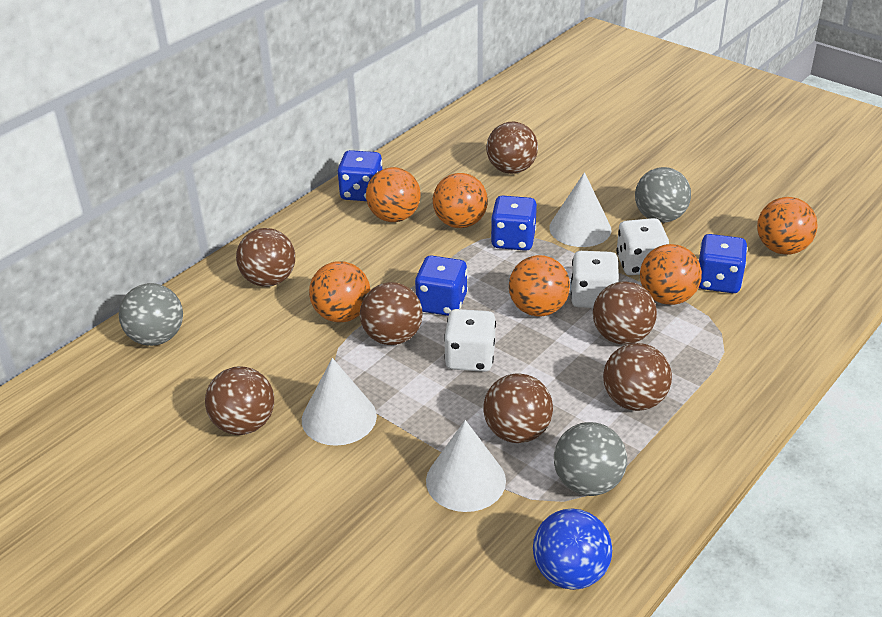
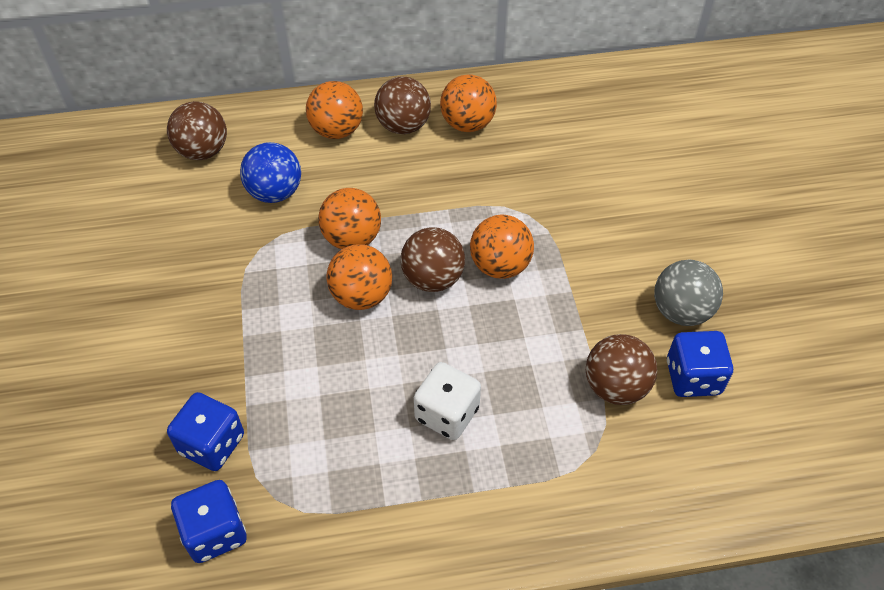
blue dice: [337,150,382,201] [415,255,467,316] [491,195,537,251] [699,234,747,293] = 4 -> [167,392,244,471] [171,480,247,563] [667,331,733,397] = 3
brown ball: [205,366,274,435] [236,228,295,287] [360,282,423,345] [483,373,553,443] [486,122,538,174] [593,281,657,345] [603,343,672,411] = 7 -> [167,101,227,160] [374,77,431,134] [400,227,465,292] [586,334,657,405] = 4
grey ball: [119,283,183,346] [554,422,627,496] [635,167,691,223] = 3 -> [654,260,723,326] = 1
orange ball: [309,261,370,322] [366,167,421,222] [433,173,488,228] [509,255,570,317] [640,244,702,305] [757,197,817,255] = 6 -> [306,81,363,139] [318,188,381,249] [326,244,392,310] [440,74,497,132] [470,215,534,279] = 5
white cone: [302,358,377,446] [426,420,506,512] [549,172,611,247] = 3 -> none = 0
white dice: [444,309,496,372] [571,251,619,308] [616,218,669,275] = 3 -> [414,362,481,440] = 1

